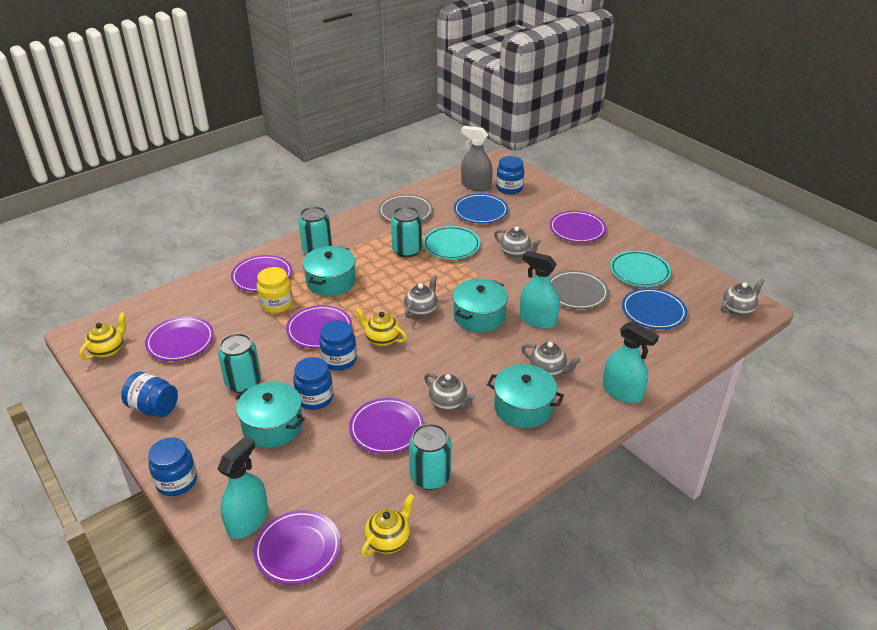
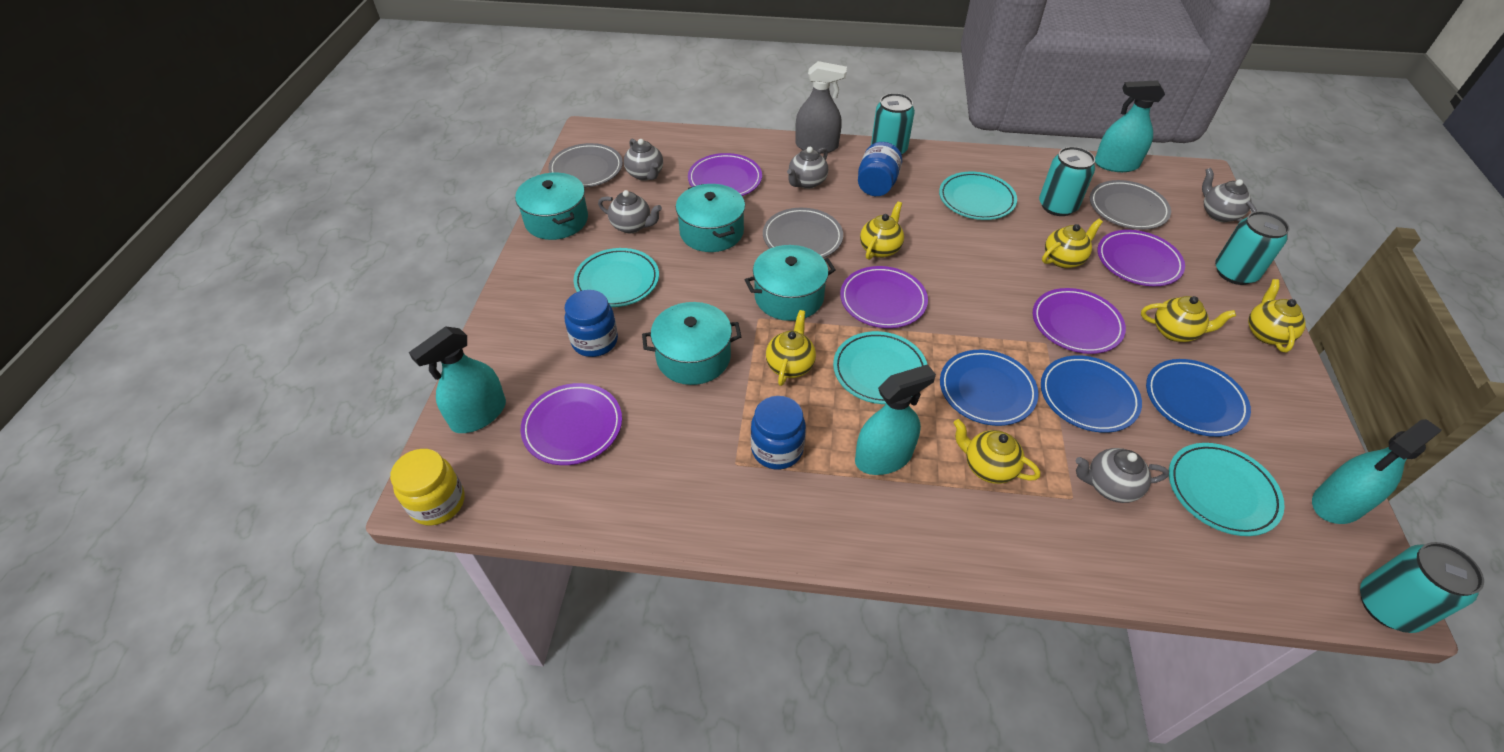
blue jar: [121,372,178,417] [148,437,197,496] [293,357,333,410] [319,320,357,371] [496,156,524,194] = 5 -> [565,290,618,357] [751,396,806,469] [858,142,902,196] = 3
blue plate: [454,194,508,224] [622,288,687,329] = 2 -> [940,350,1039,426] [1041,355,1142,433] [1146,359,1251,437] = 3
grey plate: [378,194,433,222] [550,270,609,309] = 2 -> [548,143,623,188] [763,208,843,258] [1090,180,1171,230] = 3
purple plate: [145,316,214,361] [231,255,292,292] [253,510,341,585] [286,305,352,349] [349,398,424,454] [550,211,606,243] = 6 -> [521,383,622,465] [688,153,762,196] [840,266,928,328] [1033,288,1126,354] [1097,230,1185,286] = 5
turquoise plate: [423,226,480,259] [610,251,671,287] = 2 -> [573,248,659,307] [833,331,927,404] [939,172,1017,220] [1169,443,1285,536] = 4
turquoise spray bottle: [218,436,268,539] [520,251,560,329] [603,321,659,403] = 3 -> [409,326,506,433] [855,364,936,475] [1095,80,1165,172] [1312,419,1442,524] = 4
yellow teapot: [79,312,126,360] [355,307,407,347] [361,494,414,557] = 3 -> [766,310,816,386] [860,201,904,260] [953,419,1040,484] [1042,219,1103,268] [1141,296,1236,342] [1248,279,1306,352] = 6

